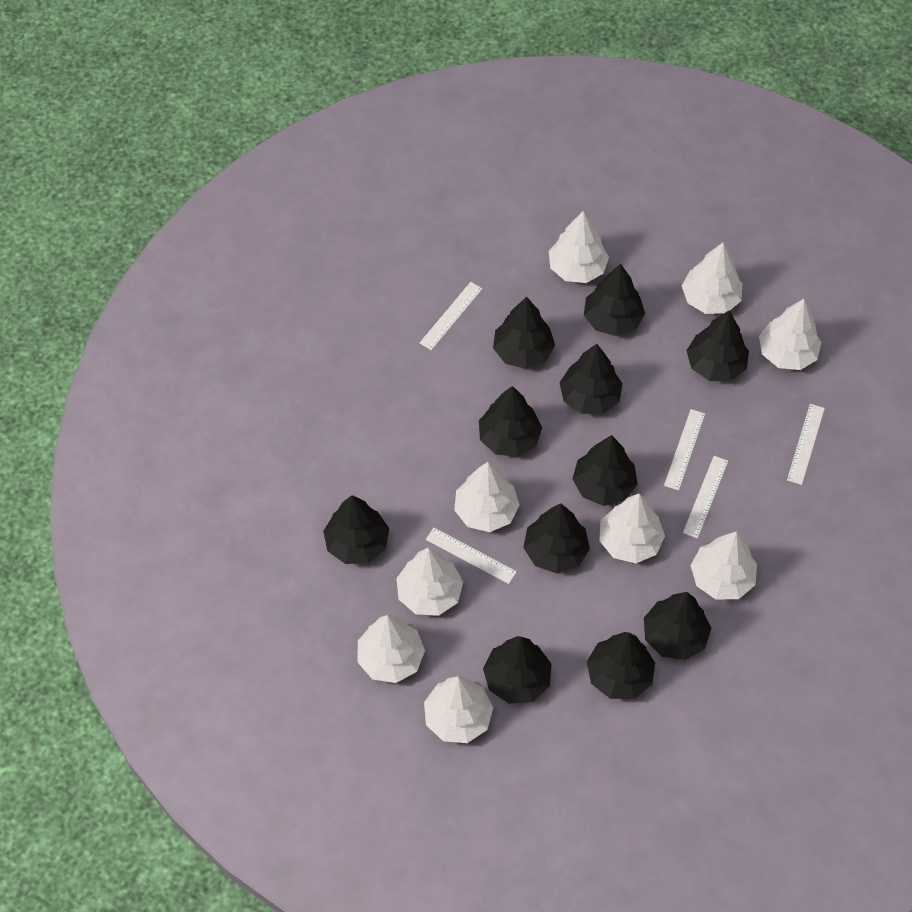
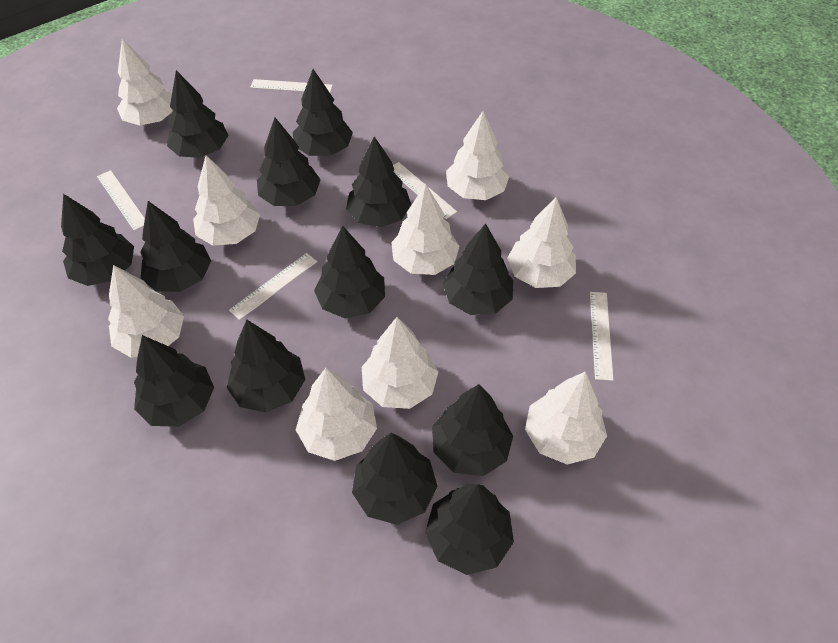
black tree: [323,495,389,564] [479,386,542,457] [483,636,551,704] [493,297,555,369] [523,503,590,573] [560,344,623,414] [573,435,637,506] [584,264,645,336] [587,632,655,699] [644,592,711,660] [687,311,749,381] = 11 -> [61,194,134,286] [134,335,214,427] [140,201,211,292] [167,70,229,158] [227,320,305,412] [257,118,321,206] [293,69,353,156] [314,226,385,318] [346,136,411,227] [352,433,438,525] [425,484,514,575] [432,384,513,476] [443,223,513,315] = 13

